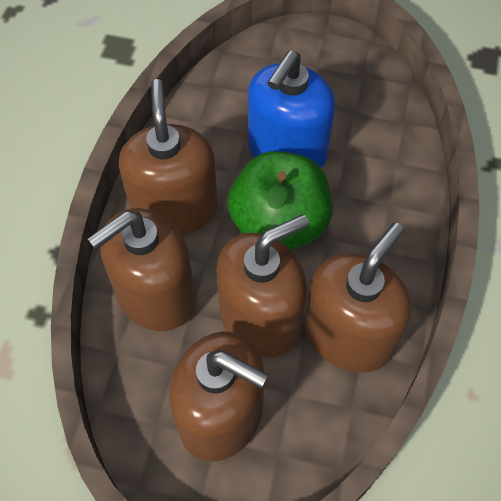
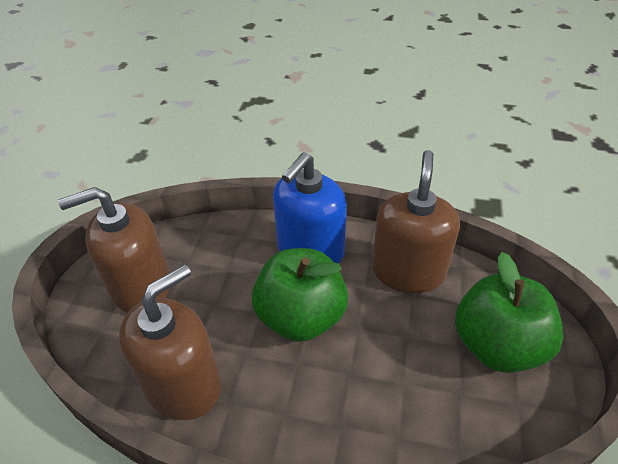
brown soap dispenser: [88,208,195,331] [119,79,218,235] [169,332,268,462] [216,214,309,358] [305,222,412,372] = 5 -> [58,187,170,313] [119,264,221,420] [372,150,460,293] = 3
green apple: [228,151,332,250] = 1 -> [252,248,348,342] [455,252,564,373] = 2

